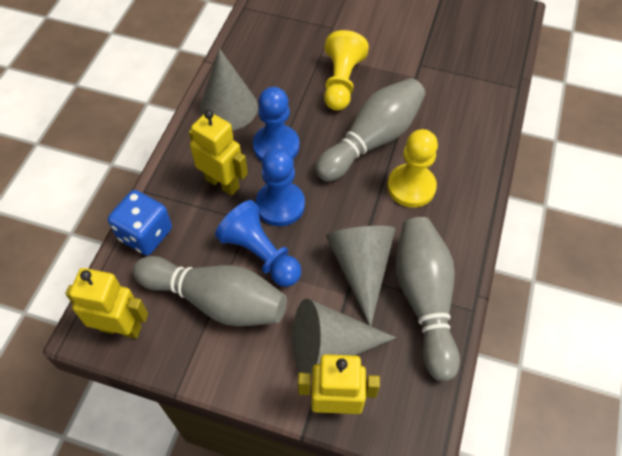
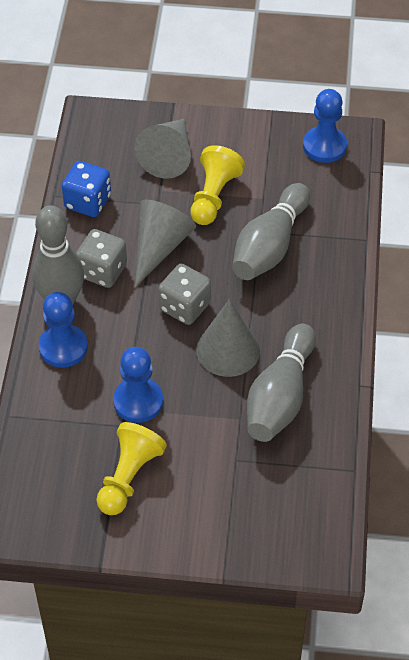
grey dice: none = 0 -> [76,229,127,288] [158,264,211,325] = 2
yellow robot: [65,268,148,339] [189,110,248,196] [298,354,380,414] = 3 -> none = 0

